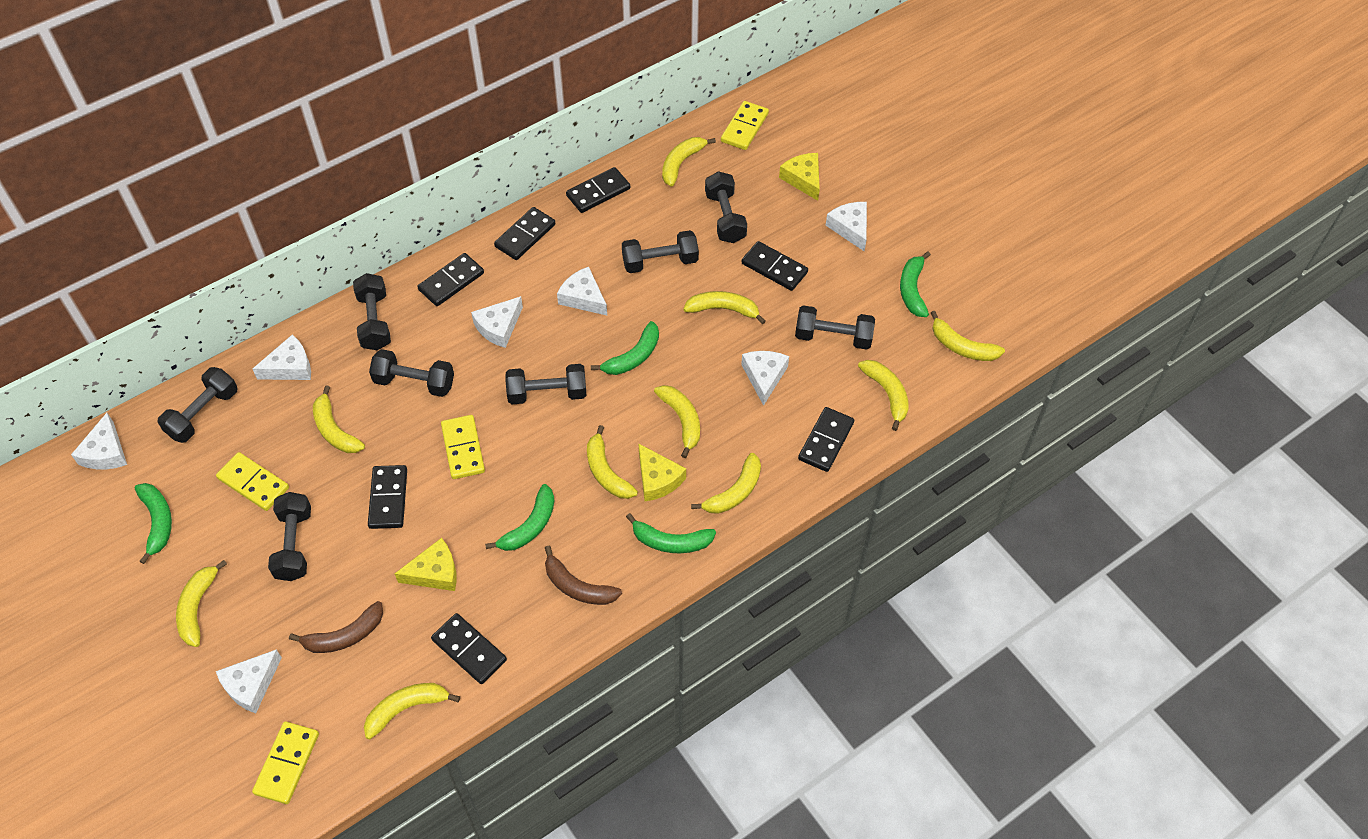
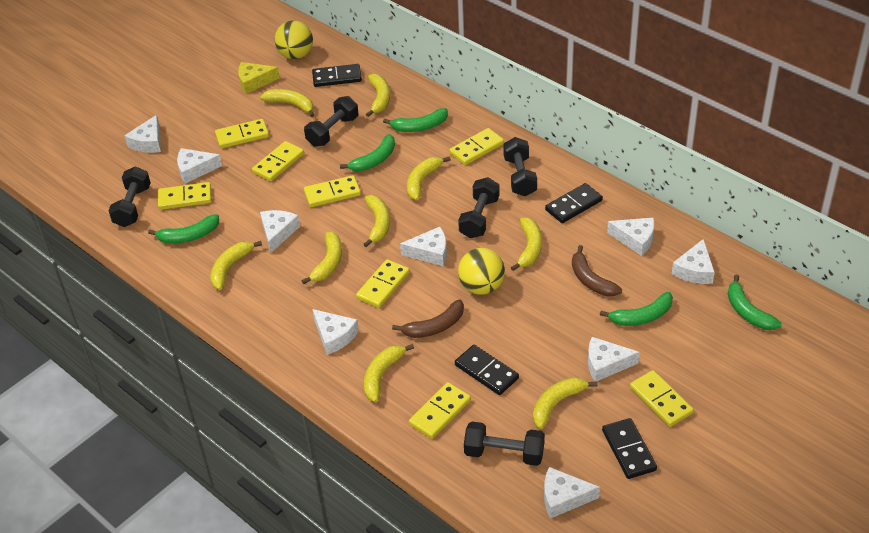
black domino: [368,465,407,529] [418,253,484,306] [431,613,507,684] [494,207,555,260] [566,167,630,213] [742,241,808,291] [798,407,854,472] = 7 -> [312,64,362,87] [455,345,519,395] [545,183,603,223] [602,418,657,479] = 4
black dumbbell: [158,367,238,443] [268,492,311,581] [353,273,391,350] [369,349,454,397] [505,364,587,404] [622,230,699,273] [705,171,747,243] [795,305,875,350] = 8 -> [109,166,151,227] [304,96,358,147] [458,177,499,239] [464,421,545,466] [503,137,537,196] = 5
white cheese: [71,413,127,469] [216,649,282,713] [253,335,311,380] [471,296,523,348] [557,267,607,316] [741,351,789,406] [825,202,867,251] = 7 -> [124,115,161,153] [177,148,222,184] [260,210,300,253] [312,309,359,355] [400,227,447,266] [544,467,600,519] [588,337,640,381] [607,218,655,256] [672,239,715,284] = 9
yellow ball: none = 0 -> [275,20,313,59] [458,248,505,294] = 2
yellow banana: [176,560,227,647] [313,385,365,453] [364,683,460,739] [587,425,638,499] [654,385,700,458] [662,137,716,187] [683,291,766,324] [691,453,761,514] [858,360,909,431] [931,311,1005,361] = 10 -> [210,241,262,290] [260,89,314,117] [302,232,342,284] [363,195,390,247] [364,344,414,402] [366,74,390,117] [407,156,451,200] [511,218,542,271] [533,377,598,429] = 9
yellow cheese: [395,538,457,591] [638,443,686,501] [779,153,820,201] = 3 -> [238,62,280,94] = 1
yellow domino: [216,452,289,511] [252,722,319,804] [441,415,485,479] [721,101,769,150] = 4 -> [158,182,212,210] [215,119,269,148] [252,141,304,181] [304,175,361,207] [356,259,410,308] [409,382,471,439] [449,128,504,165] [630,370,694,427] = 8

